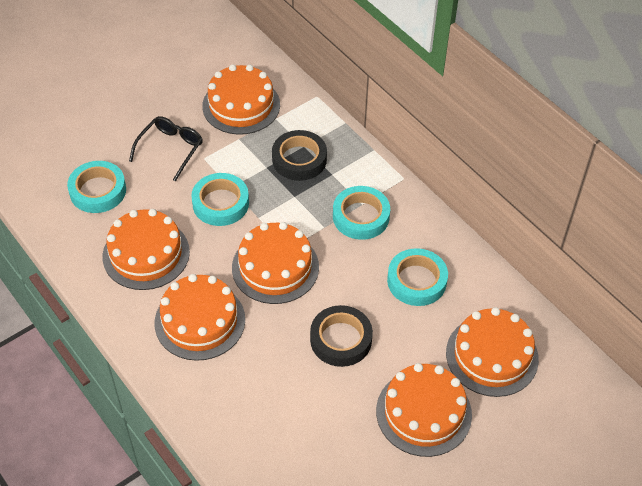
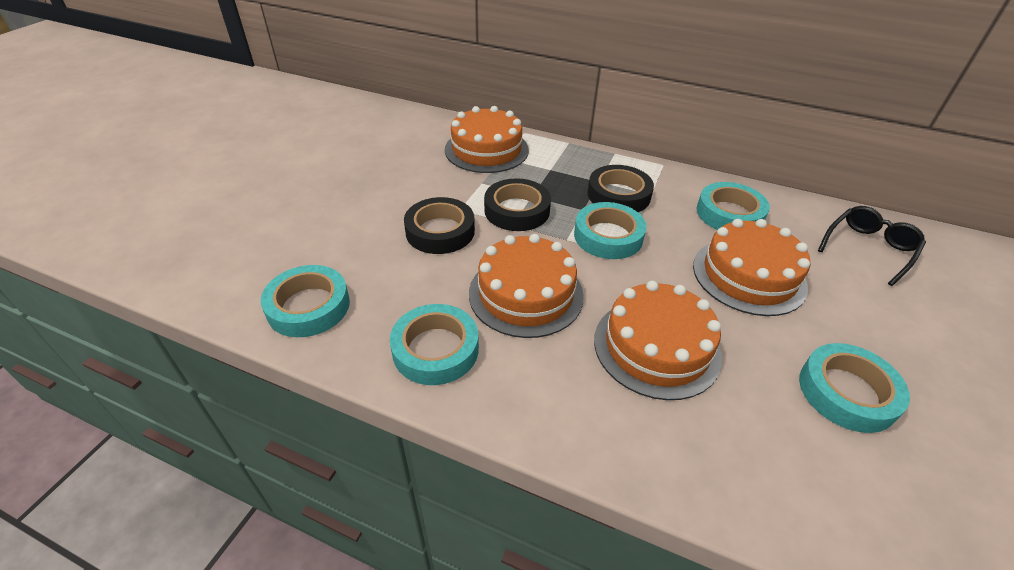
black tape: [272,130,327,181] [310,305,373,367] = 2 -> [404,197,475,254] [484,178,551,231] [587,165,654,212] = 3
orange cake: [102,209,190,290] [155,274,245,361] [202,64,280,135] [232,222,319,304] [376,363,472,457] [446,307,539,397] = 6 -> [445,106,529,173] [469,234,584,338] [594,281,722,400] [693,219,811,316] = 4
turquoise tape: [67,161,126,213] [191,173,249,226] [333,186,390,240] [387,248,448,306] = 4 -> [261,265,350,337] [390,304,479,385] [574,202,647,259] [696,182,770,230] [799,343,910,433] = 5

